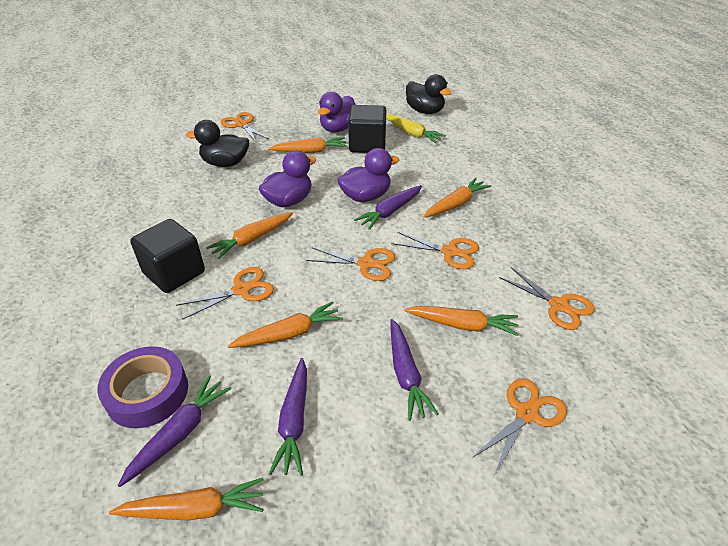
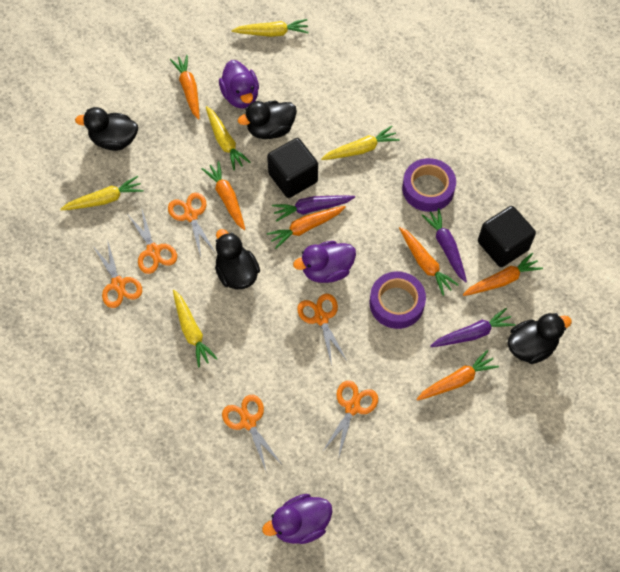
black duck: [186,120,249,167] [406,74,452,114] = 2 -> [75,107,138,151] [215,229,260,290] [238,101,297,139] [508,313,572,364] = 4
purple carrot: [118,375,231,487] [269,358,307,476] [354,185,422,230] [391,319,438,421] = 4 -> [272,195,355,222] [421,208,467,282] [430,308,515,347] = 3
purple tape: [97,346,188,428] = 1 -> [369,272,426,329] [402,158,456,212] = 2
yellow carrot: [386,114,446,143] = 1 -> [60,176,143,210] [173,290,218,368] [206,106,251,170] [231,19,309,37] [321,126,400,160] = 5

